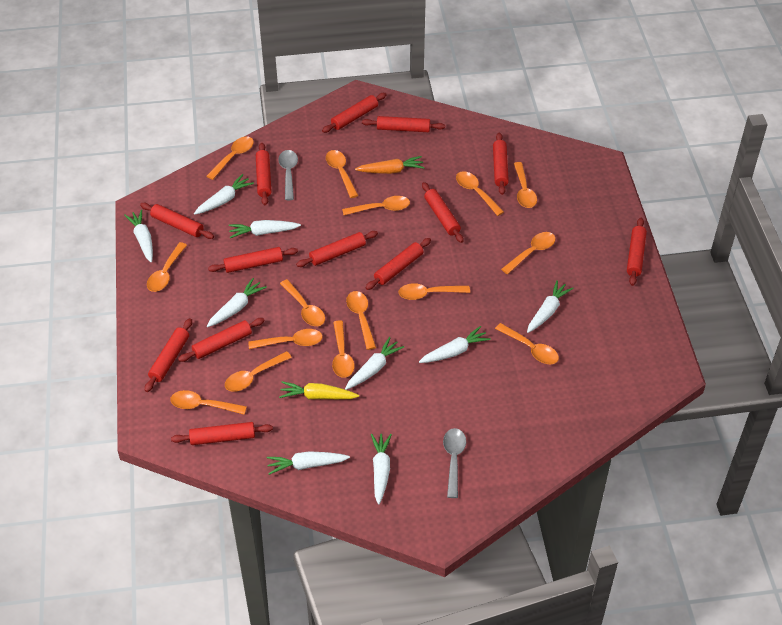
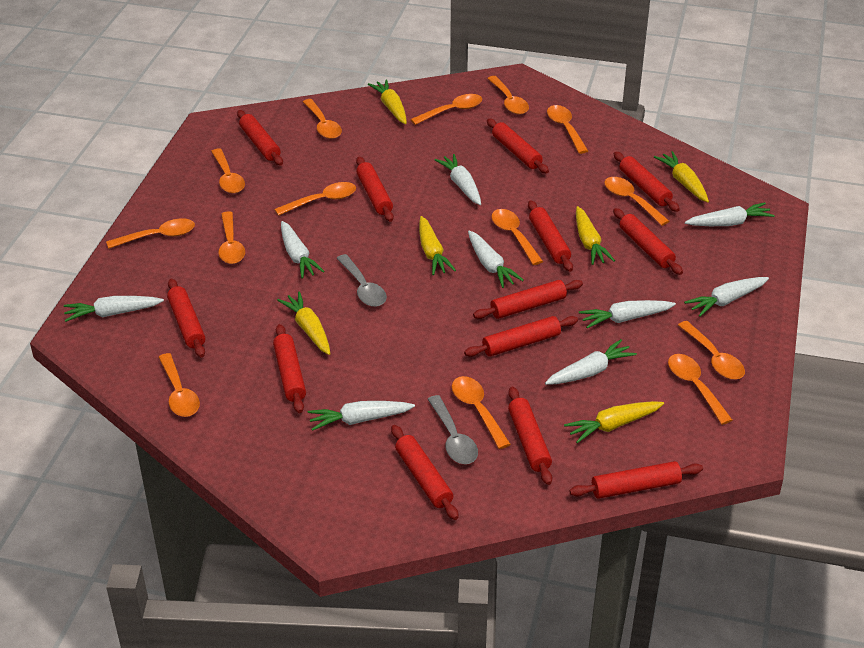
orange carrot: [355,156,425,174] = 1 -> none = 0
orange spoon: [147,242,187,292] [170,390,247,415] [207,136,254,180] [225,351,292,392] [248,329,323,349] [280,279,325,326] [326,150,358,198] [332,320,355,378] [342,196,410,215] [346,291,376,350] [398,283,470,300] [456,171,504,216] [495,323,559,364] [501,232,556,274] [514,162,537,208] = 15 -> [106,218,195,249] [158,353,200,417] [211,148,245,193] [218,211,245,264] [274,182,356,216] [303,99,342,139] [410,94,482,125] [452,376,511,449] [487,76,529,114] [491,209,543,265] [547,105,588,154] [604,177,669,226] [668,354,733,425] [678,321,745,379] = 14
yellow carrot: [279,381,359,399] = 1 -> [277,292,330,355] [368,79,407,124] [419,216,456,275] [564,401,664,443] [576,206,615,265] [654,151,709,202] = 6

